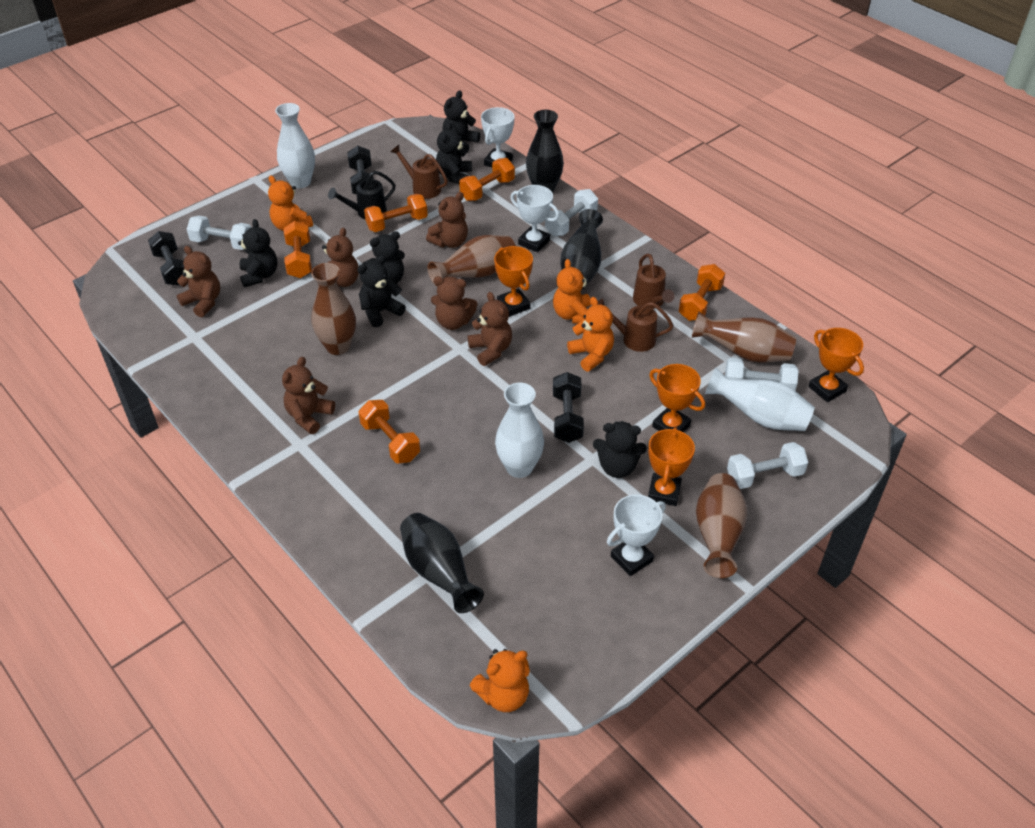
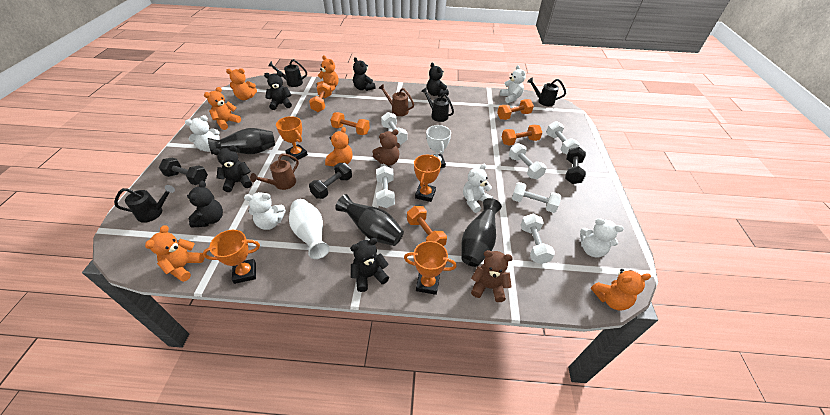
black watering can: [328,171,396,219] = 1 -> [114,185,175,223] [268,59,307,87] [421,87,454,122] [527,77,566,106] = 4
brown teddy bear: [177,246,220,317] [282,357,335,434] [322,228,359,287] [426,192,468,248] [431,276,477,330] [467,292,512,366] = 6 -> [373,129,400,165] [471,250,513,302] = 2
brown vase: [311,263,356,355] [428,235,516,286] [692,312,796,363] [696,473,748,578] = 4 -> none = 0
brown watering can: [391,145,448,199] [598,299,673,352] [633,254,675,309] = 3 -> [250,154,299,190] [378,84,414,116] = 2
orange teddy bear: [268,175,313,231] [470,649,530,712] [553,259,591,324] [567,297,614,371] = 4 -> [145,225,204,282] [204,87,241,130] [226,68,257,100] [317,55,339,91] [325,127,353,166] [591,269,651,310] = 6
white dumbbell: [187,215,251,250] [545,189,598,236] [725,358,799,391] [727,442,808,489] = 4 -> [376,166,395,208] [381,112,407,145] [509,143,546,179] [512,182,561,213] [521,214,555,264] [546,121,580,155] = 6
white teddy bear: none = 0 -> [185,115,220,152] [244,192,286,230] [463,164,493,213] [500,65,526,103] [580,218,624,257] = 5
white trophy: [481,107,515,167] [510,185,559,253] [607,494,666,576] = 3 -> [426,125,451,168] = 1
white vase: [275,103,315,188] [495,383,544,478] [705,368,815,431] = 3 -> [289,199,330,259] = 1

